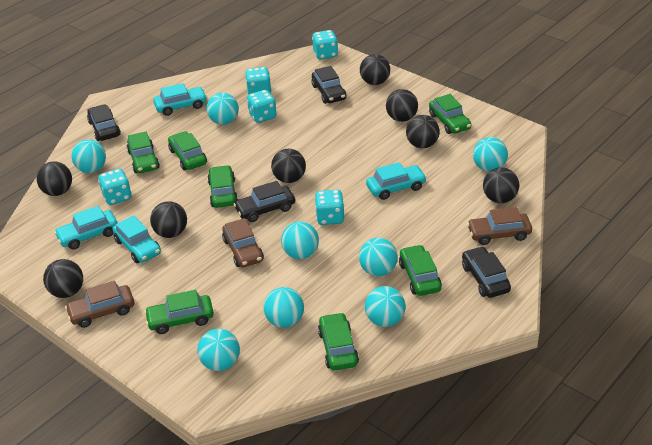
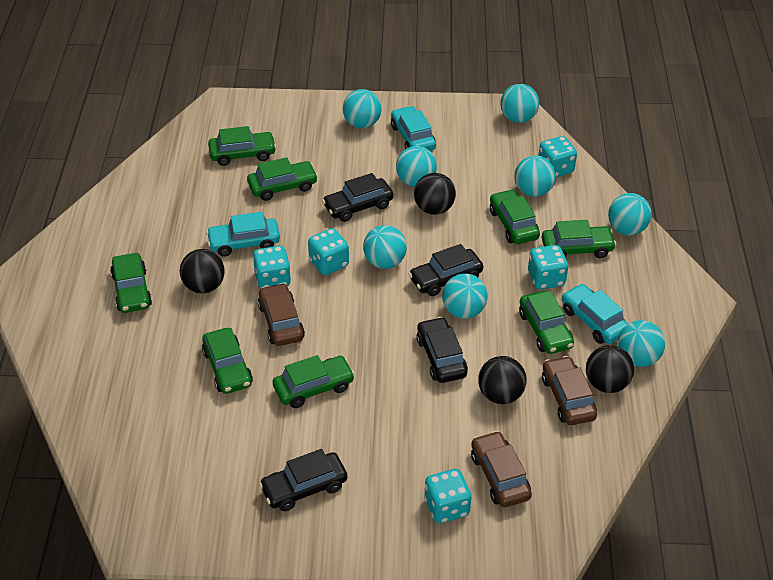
black ball: [36,162,72,196] [43,259,83,298] [150,201,187,238] [271,149,306,183] [360,54,390,85] [386,89,418,122] [406,115,440,148] [483,167,519,203] = 8 -> [180,249,225,293] [414,173,456,215] [478,356,526,404] [586,345,634,393] = 4
green car: [127,132,160,173] [144,290,214,334] [168,131,207,170] [207,165,238,208] [318,312,359,370] [399,245,442,296] [429,94,471,134] = 7 -> [110,253,152,313] [202,328,253,394] [208,126,276,166] [247,157,318,201] [273,355,355,408] [490,189,540,244] [519,291,574,354] [542,220,616,258] = 8
turquoise car: [54,206,118,250] [112,215,161,263] [153,83,207,116] [366,162,427,200] = 4 -> [206,212,280,257] [391,106,436,151] [562,284,628,344] = 3

